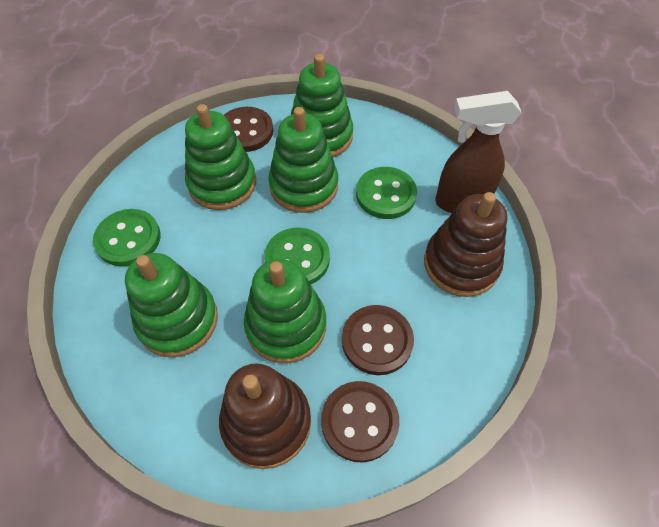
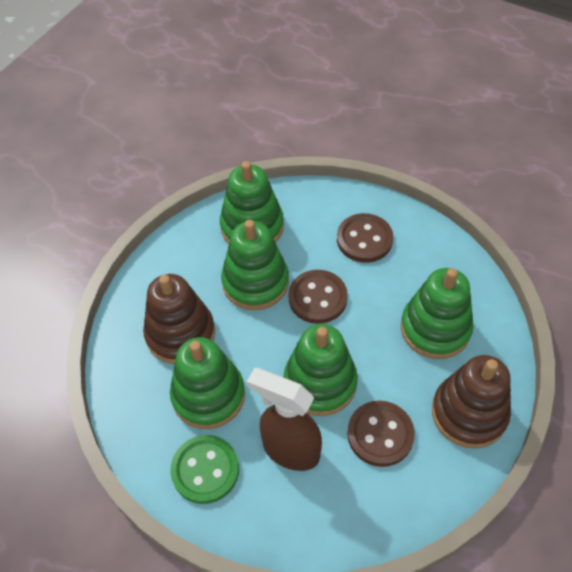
green button: [93,209,161,267] [264,228,330,284] [356,167,417,219] = 3 -> [170,435,239,504] = 1

